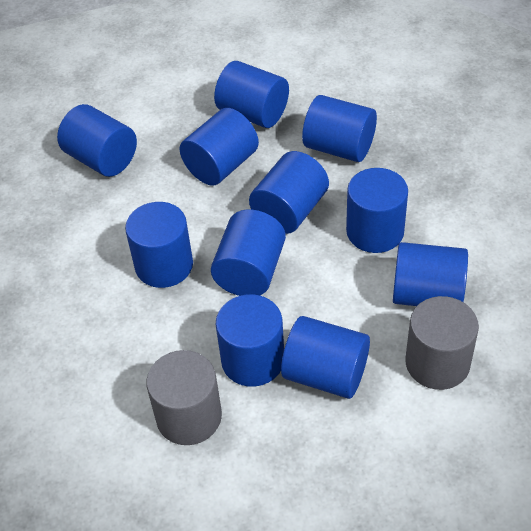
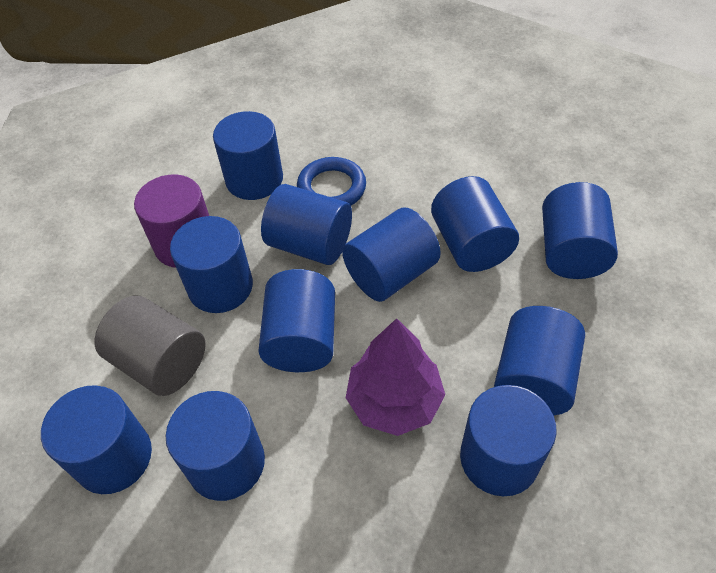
blue ring: none = 0 -> [297,157,366,206] = 1
grey cylinder: [146,350,222,445] [405,296,479,390] = 2 -> [94,296,206,396] = 1
purple cylinder: none = 0 -> [134,174,209,268] = 1
purple tree: none = 0 -> [346,318,445,436] = 1

